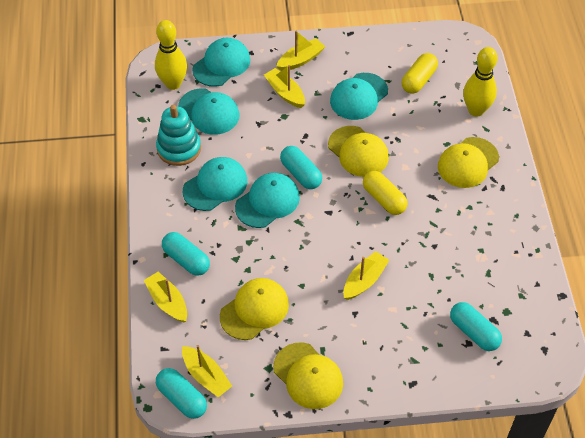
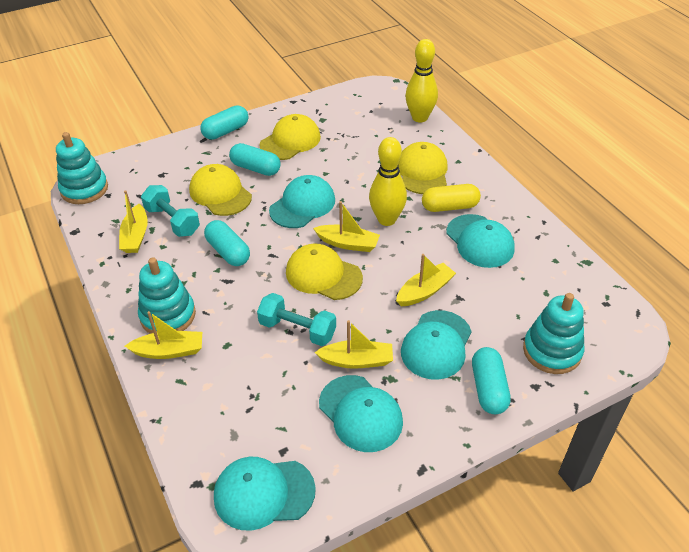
turquoise dumbbell: none = 0 -> [141,185,200,237] [257,293,336,346] = 2
turquoise stacking toy: [156,105,201,166] = 1 -> [56,132,108,204] [138,257,196,334] [523,293,584,374] = 3
yellow capsule: [363,171,407,215] [402,53,438,94] = 2 -> [422,184,481,212] = 1

